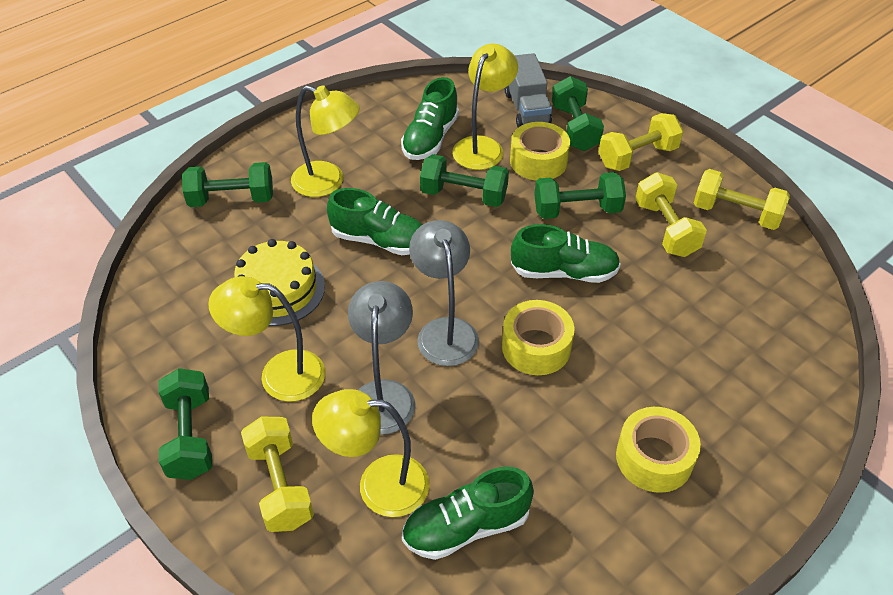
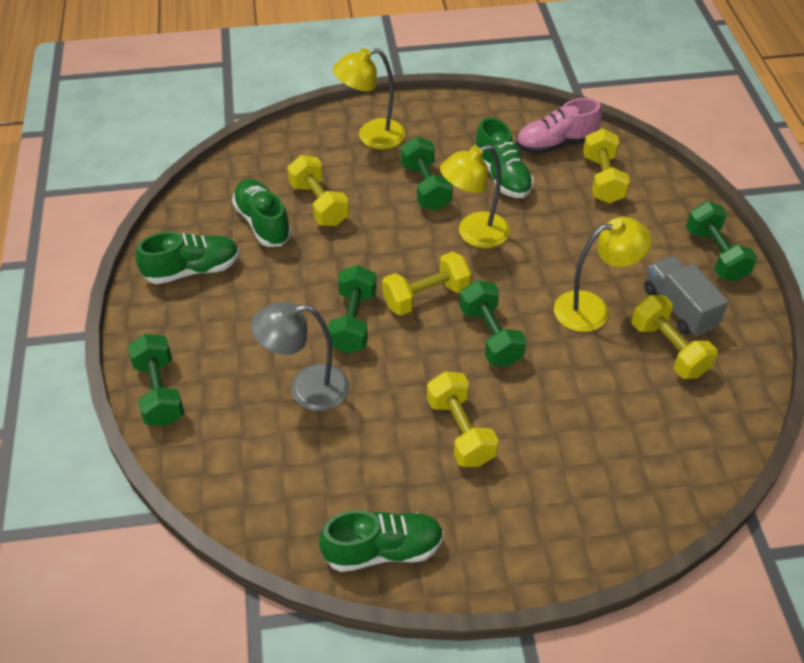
grey lamp: [348,281,415,435] [409,220,479,366] = 2 -> [251,302,349,411] = 1
pink shoe: none = 0 -> [516,98,602,154] = 1
yellow cake: [234,239,325,326] = 1 -> none = 0
yellow dumbbell: [241,417,314,532] [599,113,683,171] [635,172,707,257] [694,169,790,230] = 4 -> [287,155,349,226] [382,252,472,316] [427,371,498,467] [583,129,630,204] [631,295,718,379] = 5
yellow lamp: [208,276,325,402] [291,85,360,197] [312,389,430,517] [452,43,518,170] = 4 -> [333,48,406,149] [440,145,510,248] [554,217,652,332] = 3
yellow tape: [502,300,574,375] [510,122,570,181] [616,407,701,493] = 3 -> none = 0

